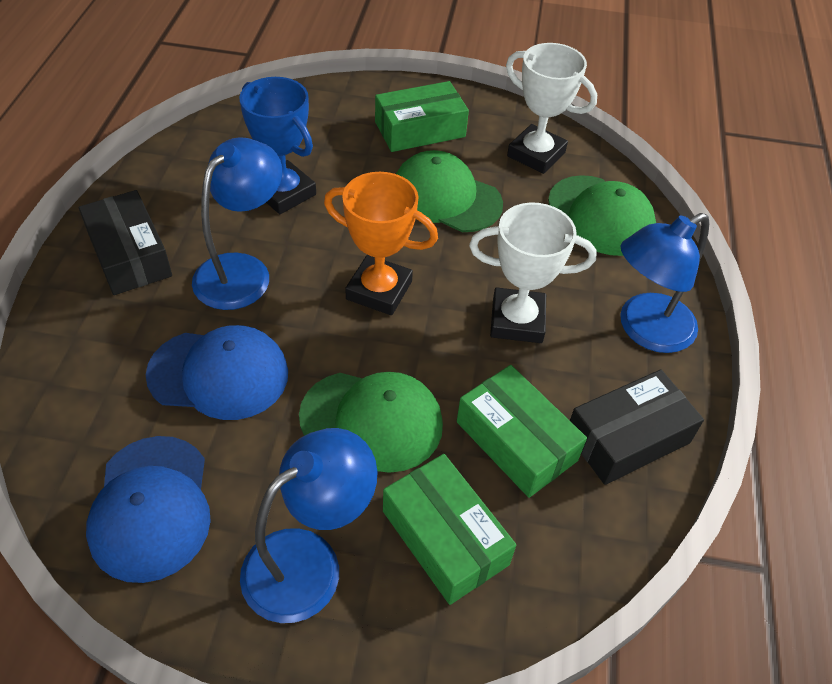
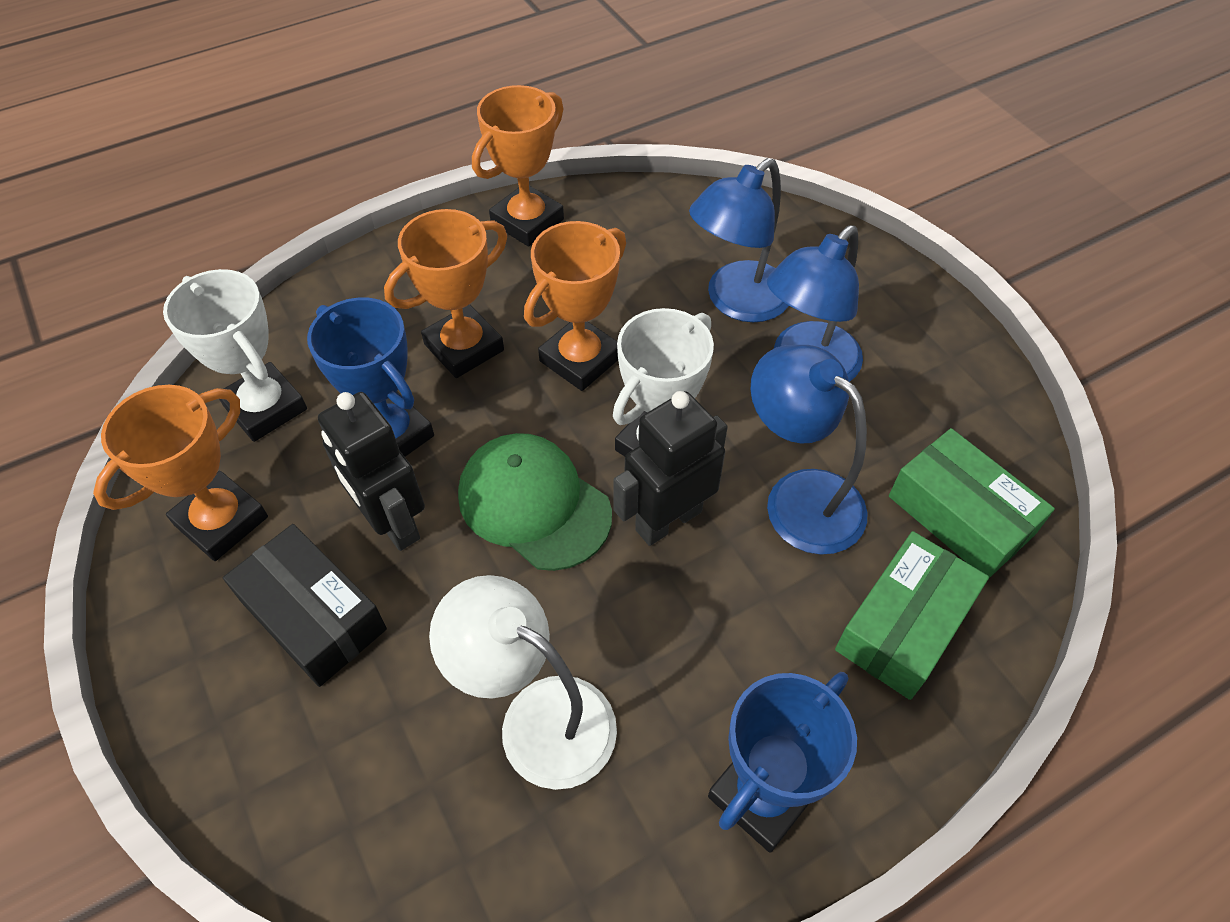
black box: [79,190,172,295] [570,369,704,485] = 2 -> [223,524,387,687] = 1
black robot: none = 0 -> [318,392,425,551] [613,391,728,546] = 2
blue cap: [86,436,211,583] [146,325,288,420] = 2 -> none = 0
blue trophy: [239,77,316,214] = 1 -> [307,297,434,457] [708,672,857,853] = 2
green box: [375,81,469,152] [383,454,516,605] [457,365,587,498] = 3 -> [835,531,989,700] [889,428,1055,578] = 2
green cap: [299,372,443,473] [396,150,503,232] [548,175,656,256] = 3 -> [458,433,612,571] = 1
orange trophy: [324,172,438,315] = 1 -> [93,385,268,561] [384,209,507,378] [472,85,564,246] [524,221,626,391] = 4
white lamp: none = 0 -> [429,575,617,790] = 1

